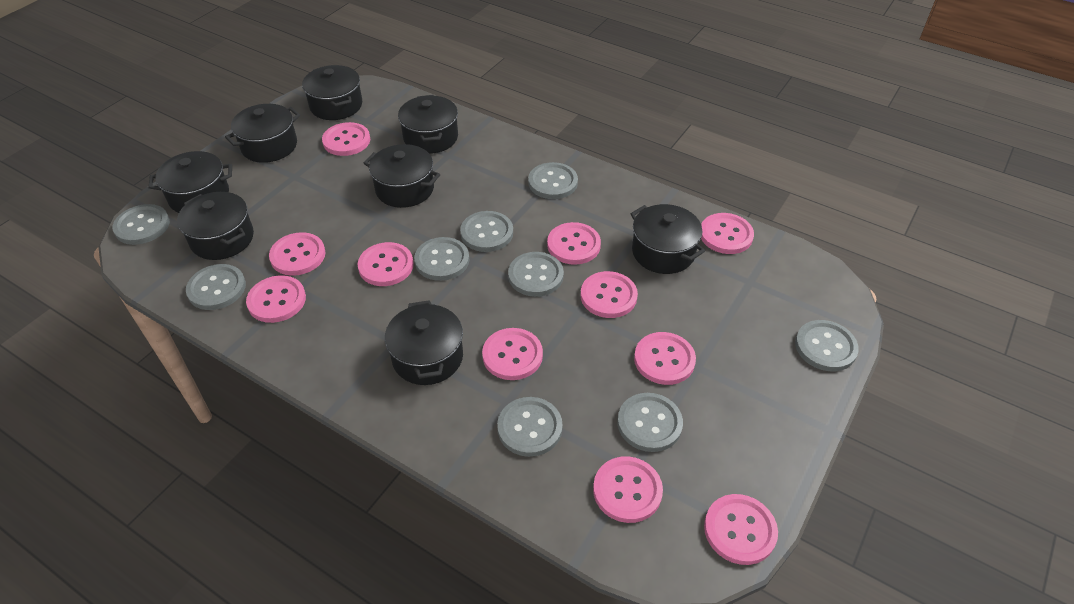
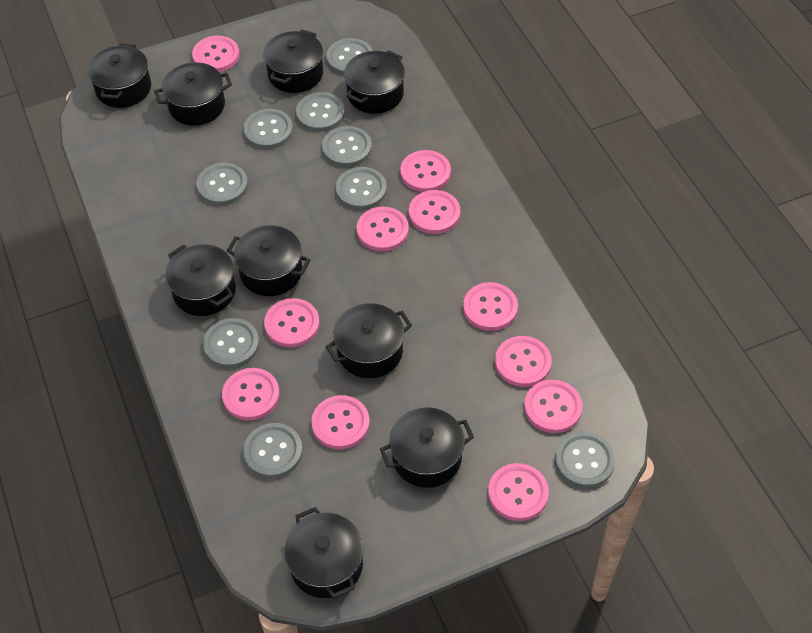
black pot: [148,151,232,213] [177,192,254,260] [225,104,300,163] [302,65,363,120] [364,144,440,208] [385,300,463,385] [398,95,458,154] [630,204,705,274] = 8 -> [87,43,151,108] [154,62,232,126] [165,244,236,316] [227,225,310,296] [263,29,323,93] [284,507,364,599] [325,303,412,378] [344,50,405,114] [380,407,474,488] = 9

